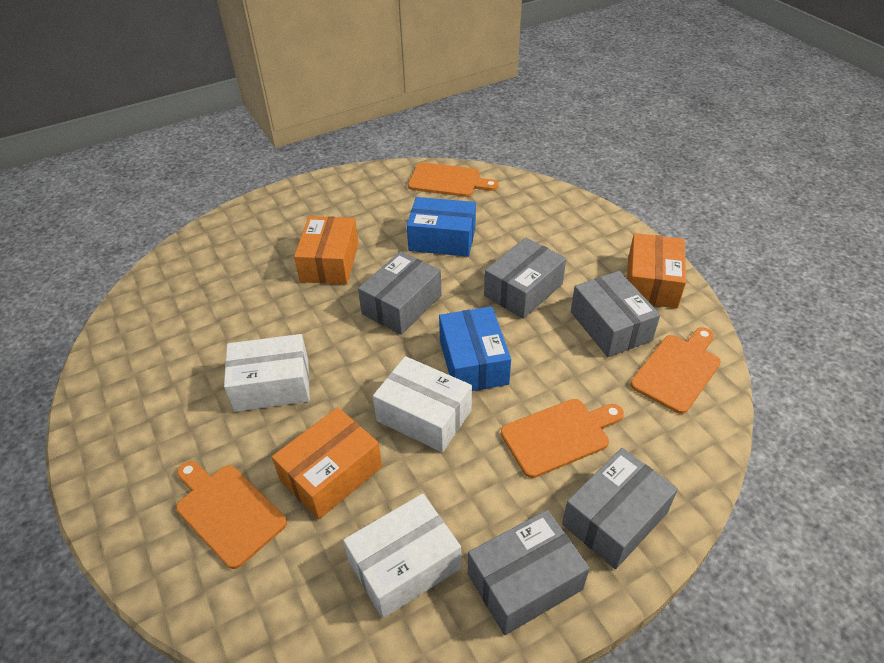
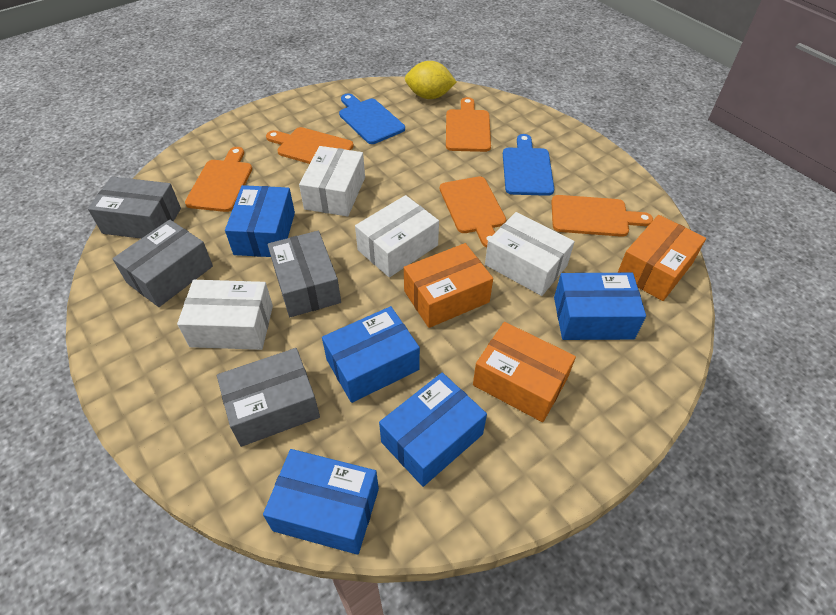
blue box: [407,197,476,257] [439,306,511,391] = 2 -> [225,185,295,257] [263,449,379,555] [322,306,420,403] [379,372,487,487] [554,273,646,340] = 5
blue cutting board: none = 0 -> [339,93,405,144] [503,134,554,196] = 2
grey box: [358,251,442,335] [468,510,590,635] [484,237,566,319] [562,448,678,569] [571,271,660,357] = 5 -> [88,177,181,239] [112,220,213,307] [217,348,320,447] [268,231,341,317] = 4
orange cutting board: [176,461,287,569] [408,162,499,197] [501,399,624,478] [630,327,721,414] = 4 -> [185,147,252,212] [266,127,354,164] [440,176,506,248] [446,97,491,152] [551,195,653,237] = 5
white box: [224,334,310,412] [343,494,461,619] [373,356,472,452] = 3 -> [177,280,273,350] [299,146,365,217] [355,195,439,277] [485,212,575,296] = 4
yellow lemon: none = 0 -> [405,61,457,99] = 1

